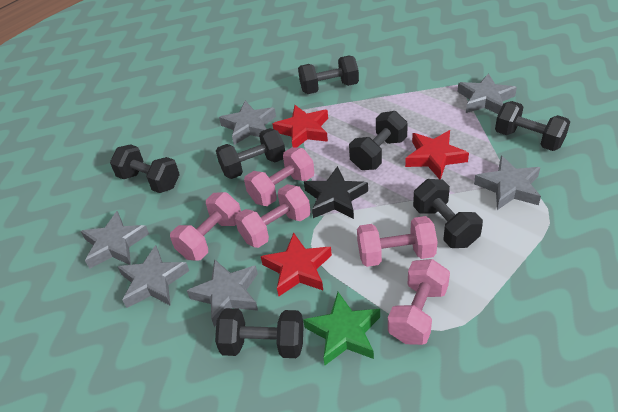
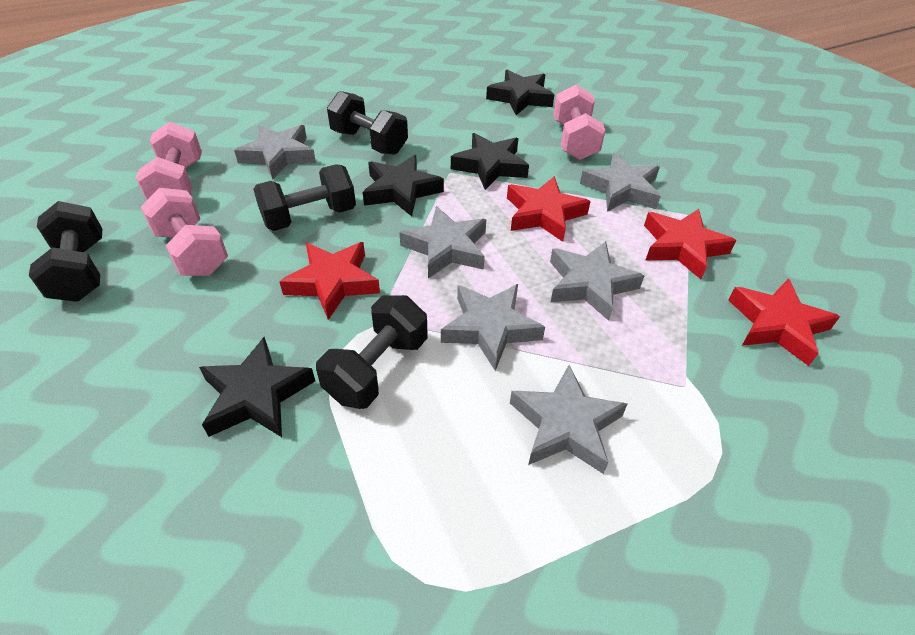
black dumbbell: [110,144,180,193] [215,308,304,358] [216,128,285,179] [298,56,359,94] [349,111,408,170] [413,179,483,248] [495,101,570,151] = 7 -> [29,201,102,302] [253,164,356,231] [316,295,428,409] [327,91,408,155] = 4
black star: [304,166,368,219] = 1 -> [199,337,315,437] [363,155,444,216] [451,133,529,190] [486,70,554,115] = 4
green star: [303,292,380,366] = 1 -> none = 0
pink dumbbell: [170,192,241,261] [235,184,311,248] [244,147,314,206] [357,216,438,267] [388,259,450,345] = 5 -> [136,122,202,200] [140,188,228,276] [553,84,605,160] = 3
red star: [261,233,332,296] [273,105,328,148] [405,130,469,179] = 3 -> [279,242,380,320] [507,176,591,242] [644,209,736,279] [728,279,840,366] = 4

